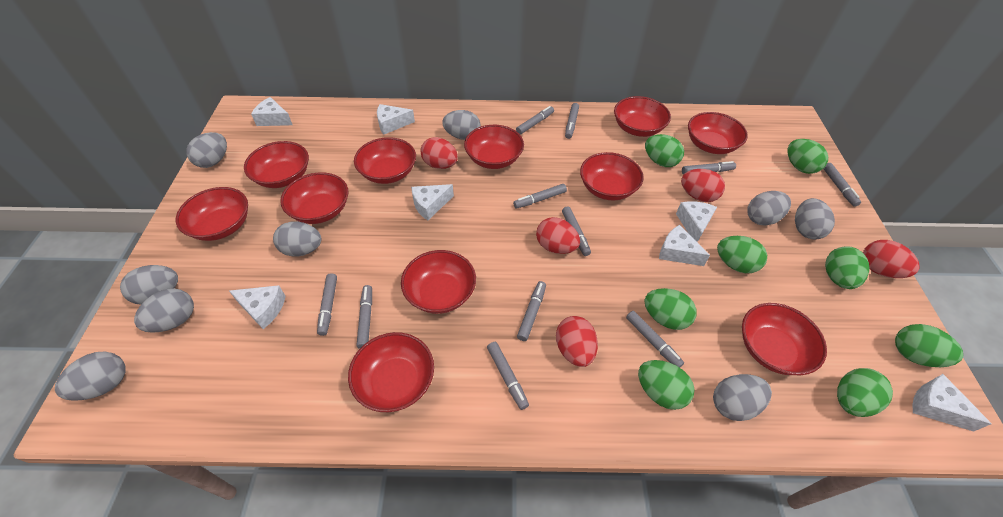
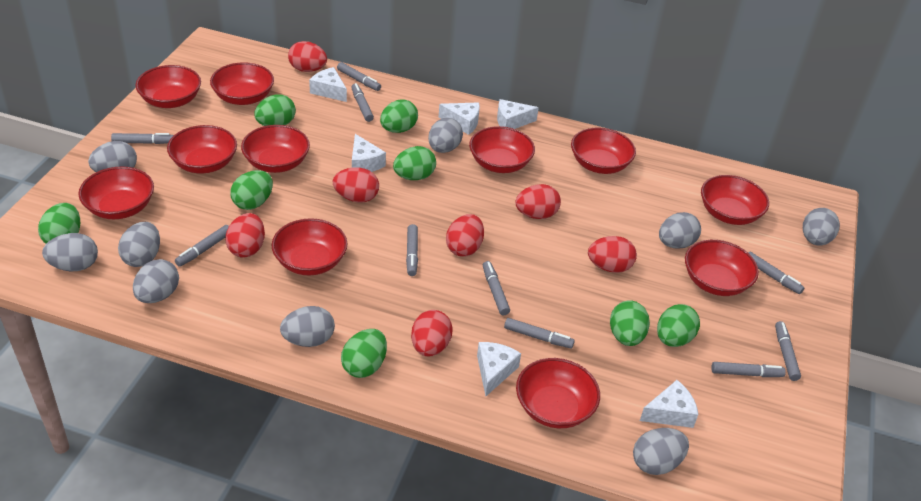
grey marker: [317,273,337,336] [356,285,372,349] [487,342,529,410] [513,184,567,209] [516,106,554,134] [517,281,546,341] [562,206,591,256] [565,103,579,139] [626,311,684,368] [682,161,736,175] [823,163,861,207] = 11 -> [111,133,174,144] [175,225,229,267] [337,62,381,91] [351,83,374,122] [406,224,418,276] [483,261,510,315] [504,318,575,349] [711,362,786,377] [748,252,804,294] [775,321,801,381] = 10
red egg: [421,137,458,169] [536,217,580,254] [556,316,598,367] [681,169,725,202] [863,240,919,278] = 5 -> [225,213,265,258] [288,41,327,72] [333,167,379,203] [411,310,452,356] [446,214,484,256] [515,184,561,219] [588,236,637,273] = 7
white cheese: [229,285,286,329] [251,97,293,126] [377,104,415,135] [411,184,454,220] [659,225,710,266] [676,201,717,242] [912,374,991,432] = 7 -> [309,67,347,102] [352,134,386,172] [439,102,480,135] [477,342,521,396] [497,99,539,129] [640,380,699,428] = 6

